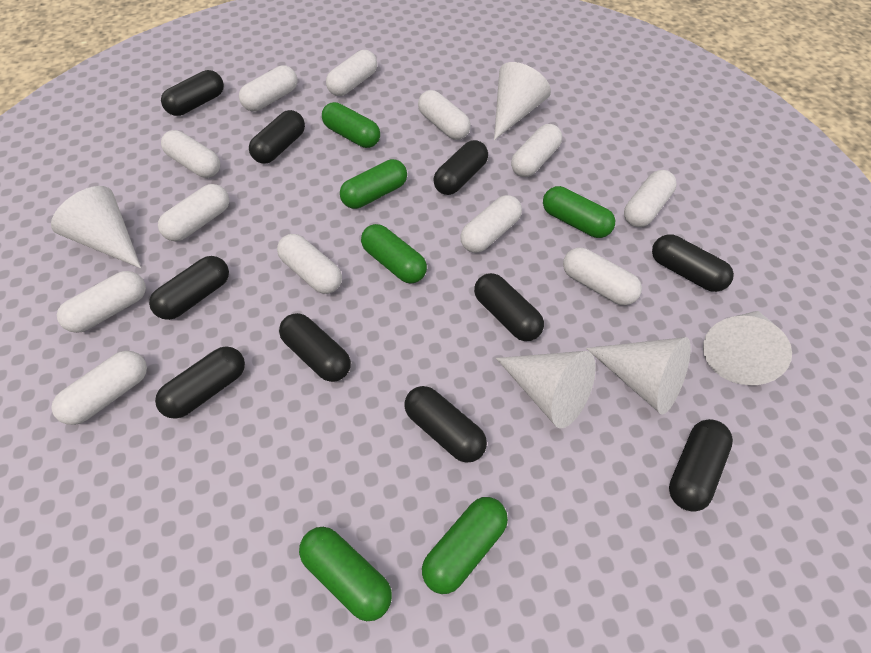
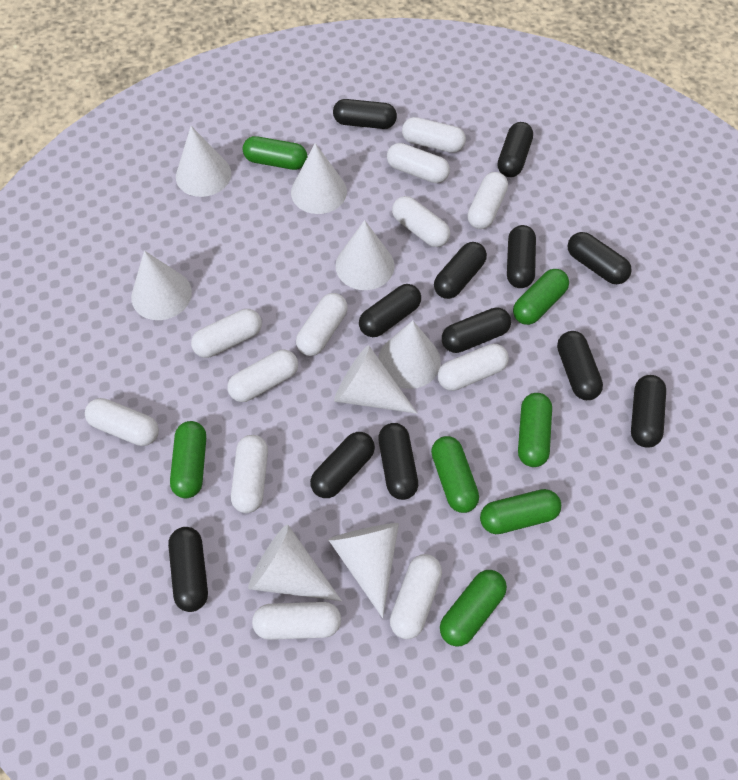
black capsule: [149,256,229,320] [155,347,245,419] [161,70,224,116] [249,110,305,164] [279,313,351,382] [405,386,487,463] [433,140,488,195] [474,273,544,341] [652,234,734,292] [669,419,733,512] = 10 -> [168,527,208,612] [310,432,375,498] [333,99,397,129] [359,284,421,337] [378,423,418,500] [434,242,487,299] [442,307,511,353] [498,122,533,177] [507,225,536,288] [557,331,603,400] [567,232,632,284] [631,375,666,448] = 12
green capsule: [299,527,392,621] [322,102,380,148] [340,159,407,209] [361,224,427,283] [422,497,508,594] [543,186,615,238] = 6 -> [170,421,206,498] [243,136,307,170] [431,436,479,513] [440,570,507,647] [480,489,561,534] [513,269,569,325] [518,393,552,467] = 7
white cone: [51,186,141,268] [494,62,551,140] [496,351,596,428] [586,337,691,414] [703,311,792,385] = 5 -> [131,251,192,320] [176,126,231,197] [248,525,342,601] [291,143,347,214] [328,523,399,618] [334,345,418,414] [335,220,394,290] [378,320,441,389] = 8

